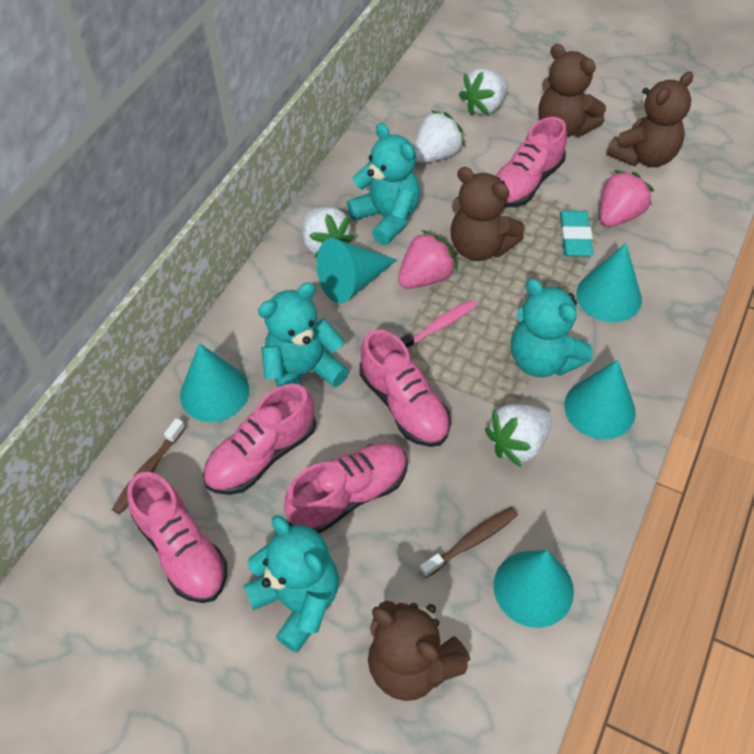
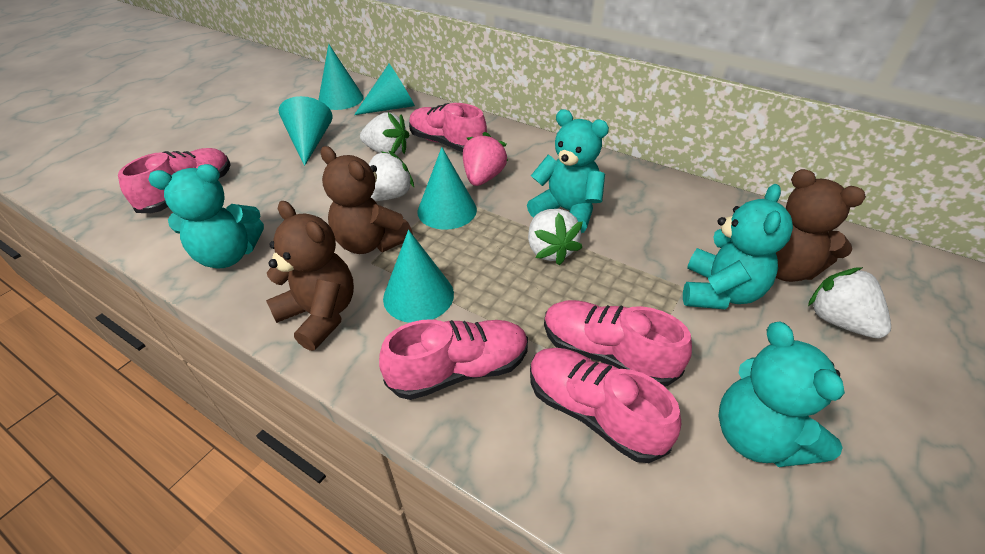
brown teddy bear: [368,600,471,701] [451,167,525,261] [538,44,606,137] [607,71,693,167] = 4 -> [266,201,354,351] [321,146,413,254] [776,169,866,282] = 3
brown toothbrush: [112,418,185,514] [419,507,518,578] = 2 -> none = 0
pink strawberry: [398,230,457,289] [600,170,654,227] = 2 -> [463,132,508,186] = 1
pink toothbrush: [400,300,477,350] = 1 -> none = 0
turquoise eraser: [560,211,593,256] = 1 -> none = 0

